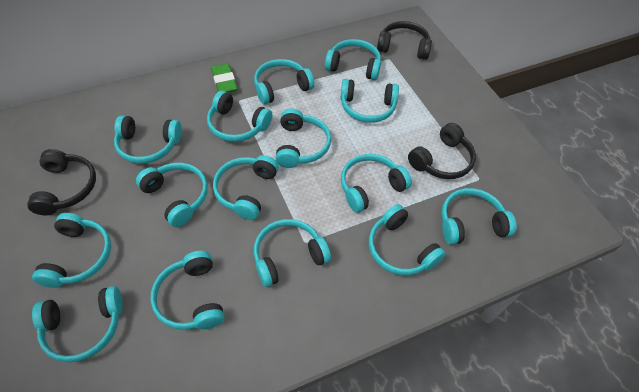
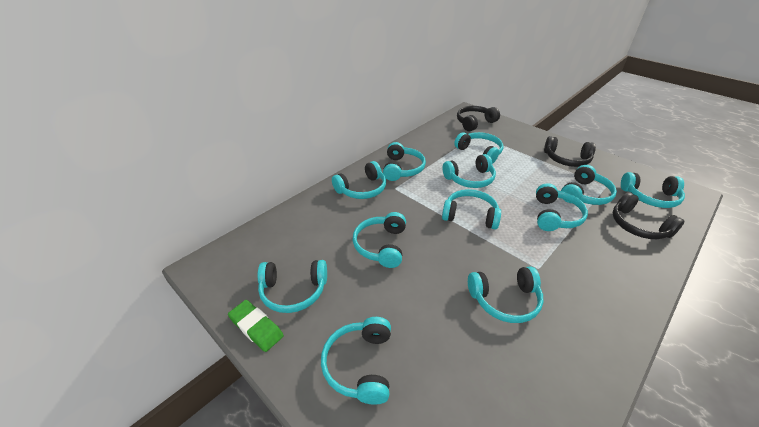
turquoise headphones: [32,213,111,288] [32,286,123,363] [114,115,182,164] [136,163,208,227] [151,250,225,330] [207,91,272,142] [213,155,279,220] [254,59,315,105] [254,219,331,287] [275,108,331,168] [325,39,381,80] [341,79,399,123] [341,154,412,212] [369,204,446,276] [441,188,517,245] = 15 -> [258,260,327,313] [321,317,391,405] [332,161,386,199] [353,212,406,268] [383,142,426,181] [442,154,496,188] [442,189,501,229] [454,132,503,164] [468,266,544,323] [536,183,588,231] [561,165,617,205] [621,172,685,208] = 12

